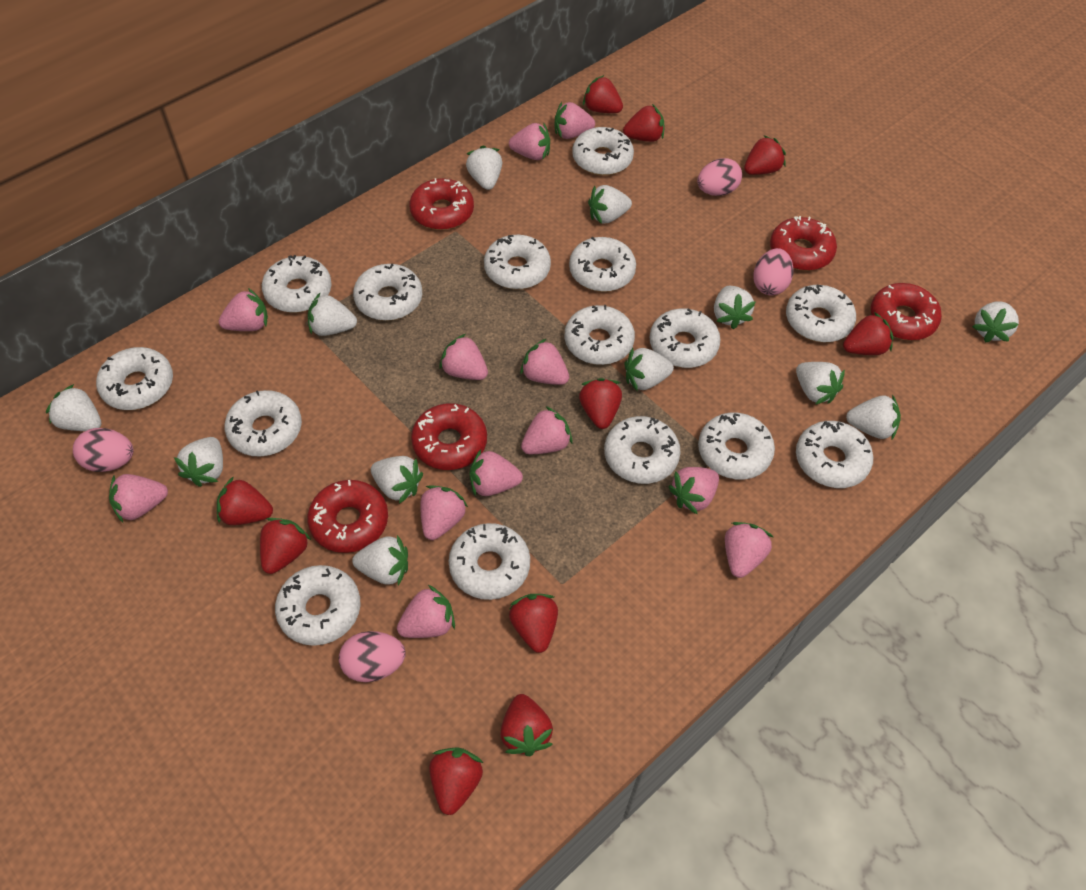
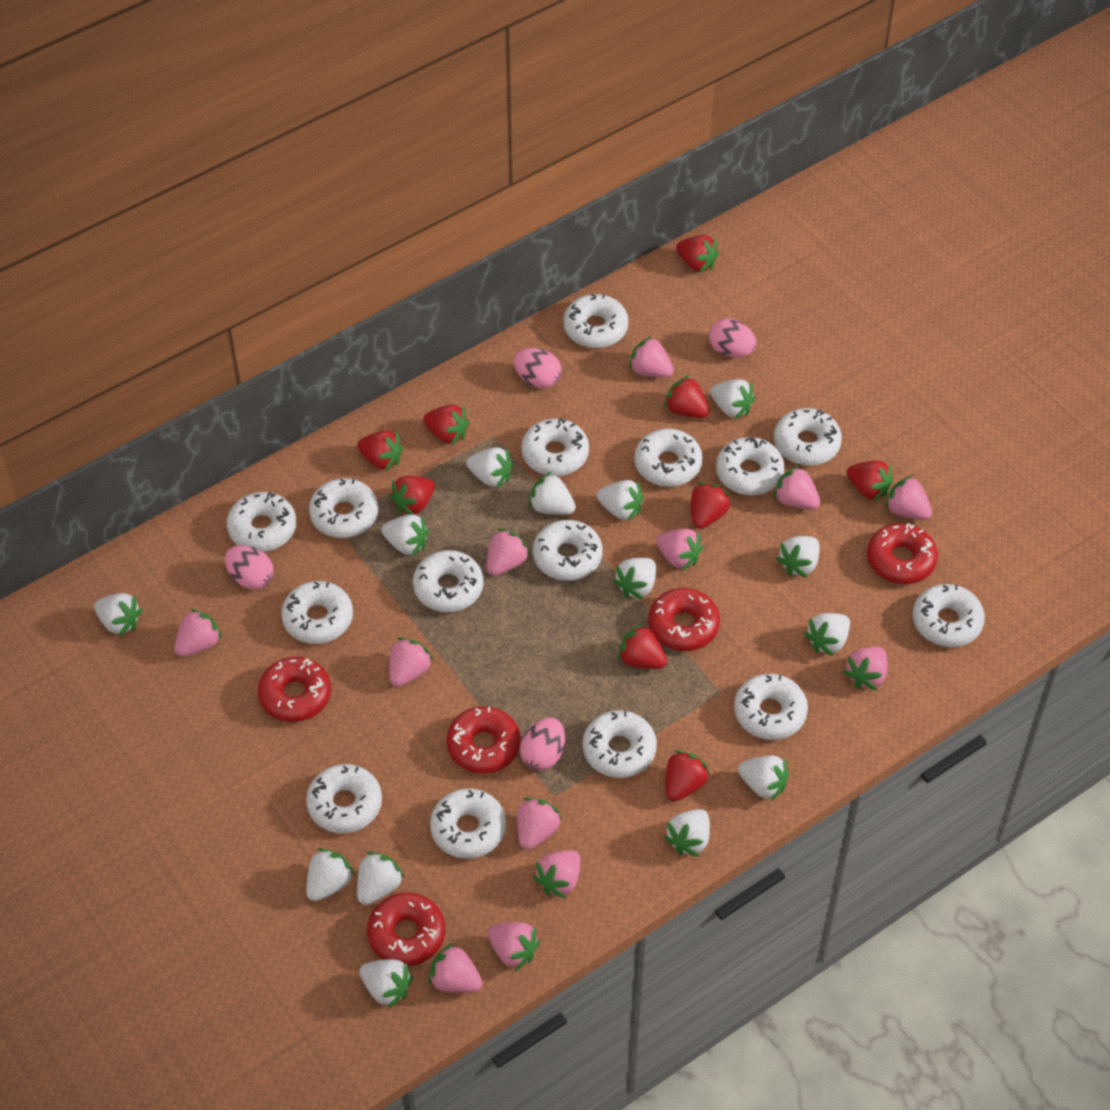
red strawberry: [217,476,273,525] [260,518,311,574] [429,747,483,815] [500,694,553,756] [509,594,558,653] [579,378,622,429] [583,75,623,113] [623,104,664,142] [744,135,786,175] [843,312,893,355] = 10 -> [357,431,403,472] [390,476,435,515] [423,405,469,446] [618,624,667,669] [664,375,710,418] [666,750,710,802] [676,235,719,273] [691,482,731,529] [847,461,893,502] = 9
white strawberry: [46,384,101,431] [174,437,223,487] [308,293,357,336] [352,535,408,585] [371,456,423,504] [466,146,502,190] [588,185,632,224] [625,347,674,392] [714,286,755,329] [796,362,845,405] [846,395,901,440] [972,301,1019,343] = 12 -> [94,593,142,637] [306,848,355,901] [357,852,405,905] [360,959,413,1008] [381,514,429,557] [466,447,513,488] [529,472,576,515] [597,480,644,521] [613,558,656,600] [664,809,710,857] [710,379,755,419] [738,755,789,801] [776,536,820,578] [804,613,850,656] = 14

